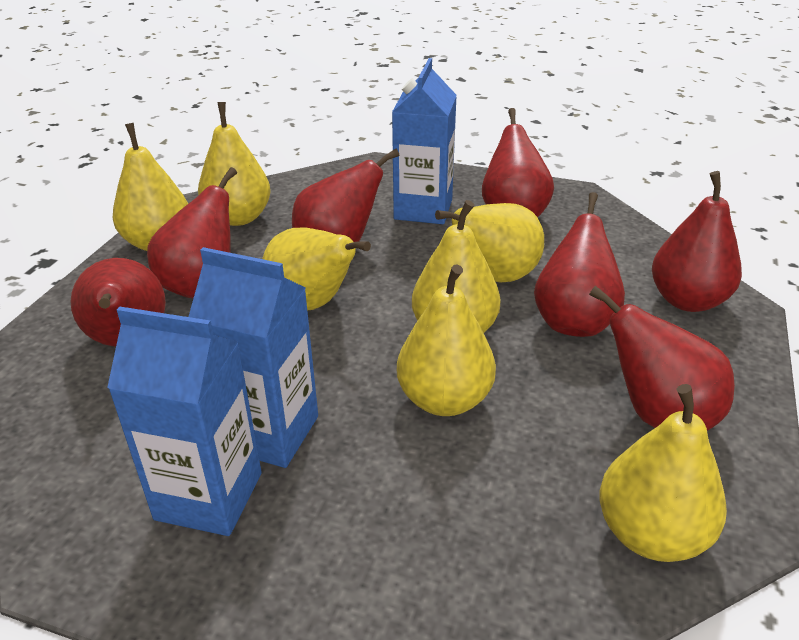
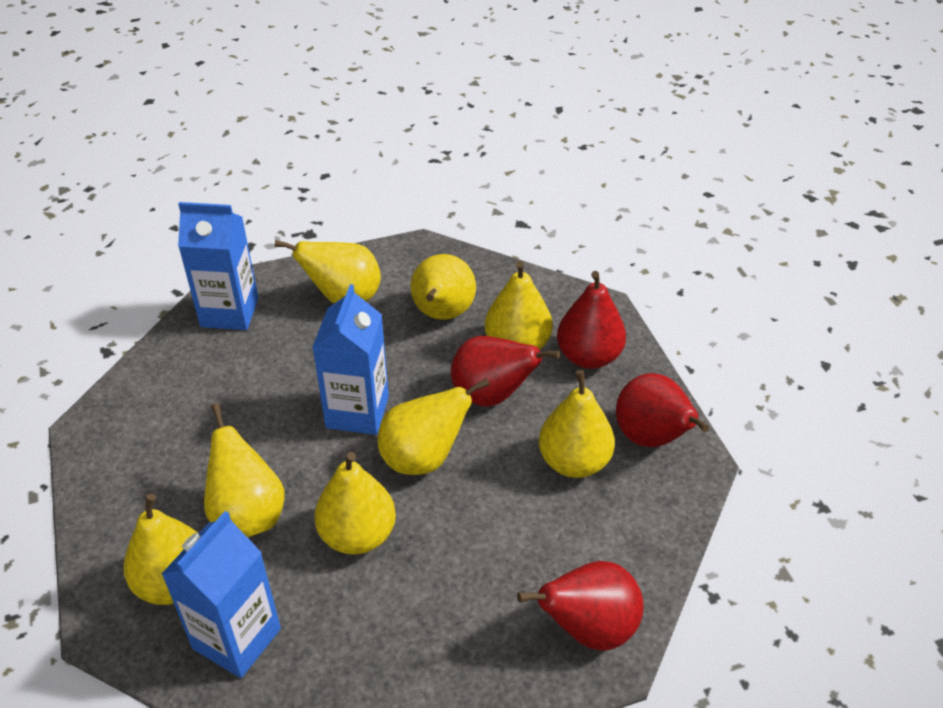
red pear: [70,258,166,346] [147,167,237,298] [292,149,399,242] [482,108,554,218] [534,192,625,337] [589,286,735,431] [652,171,742,312] = 7 -> [451,336,560,407] [517,561,644,651] [557,271,626,369] [616,373,709,447] = 4
yellow pear: [113,123,188,251] [198,102,271,226] [262,227,371,311] [397,264,496,416] [412,200,501,333] [435,203,544,283] [599,384,727,562] = 7 -> [124,494,199,605] [204,403,285,537] [274,240,381,303] [314,452,396,555] [378,378,490,475] [411,254,476,320] [485,261,553,350] [539,370,615,478] = 8

